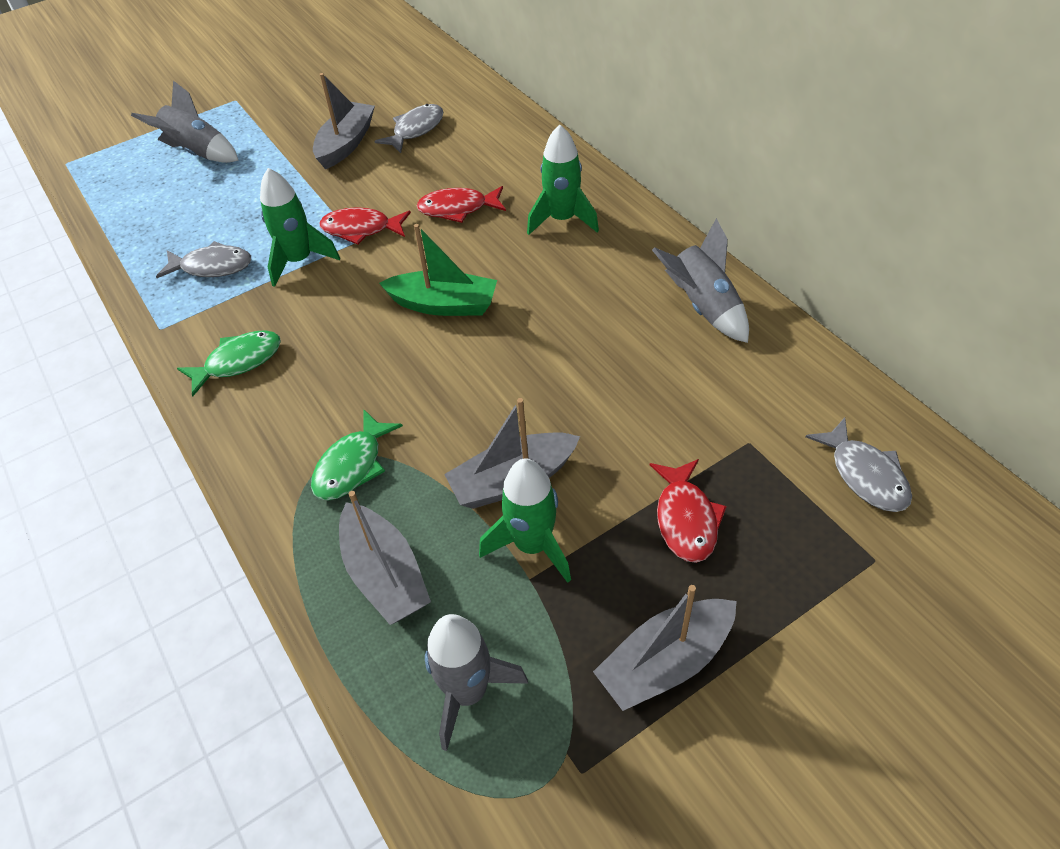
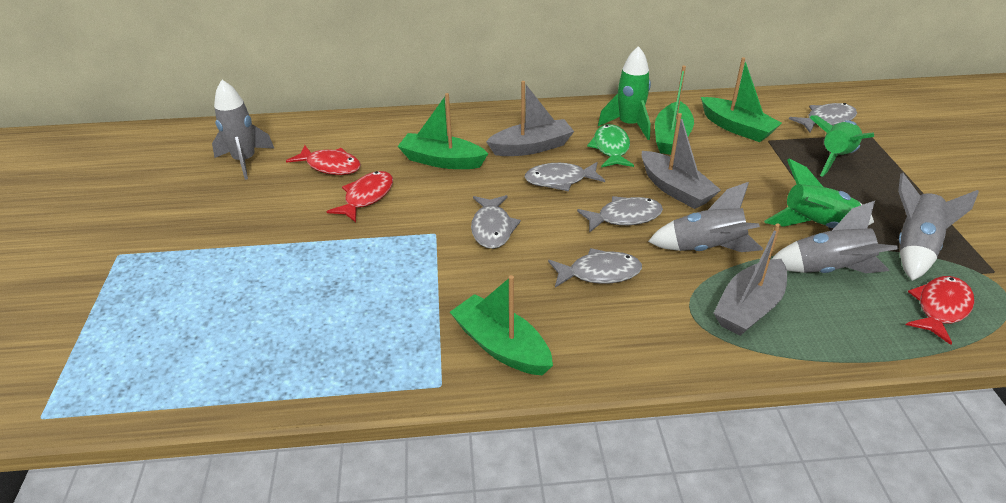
green boat: [379,224,497,316] = 1 -> [398,93,488,169] [450,275,553,376] [655,66,694,155] [701,57,782,142] = 4
green fish: [177,330,281,396] [311,410,403,500] = 2 -> [587,124,634,167] = 1
grey boat: [313,73,375,169] [339,491,431,625] [444,398,580,509] [593,585,737,711] = 4 -> [486,81,574,156] [642,113,721,209] [714,224,787,336] = 3
grey fish: [156,241,251,278] [375,104,443,153] [806,418,912,512] = 3 -> [471,195,521,249] [525,162,605,192] [548,248,642,287] [577,196,663,233] [789,103,857,132] = 5
grey rocket: [131,80,239,163] [425,614,528,751] [652,218,749,343] = 3 -> [212,80,275,180] [648,182,763,252] [772,201,898,273] [898,173,979,281] = 4

